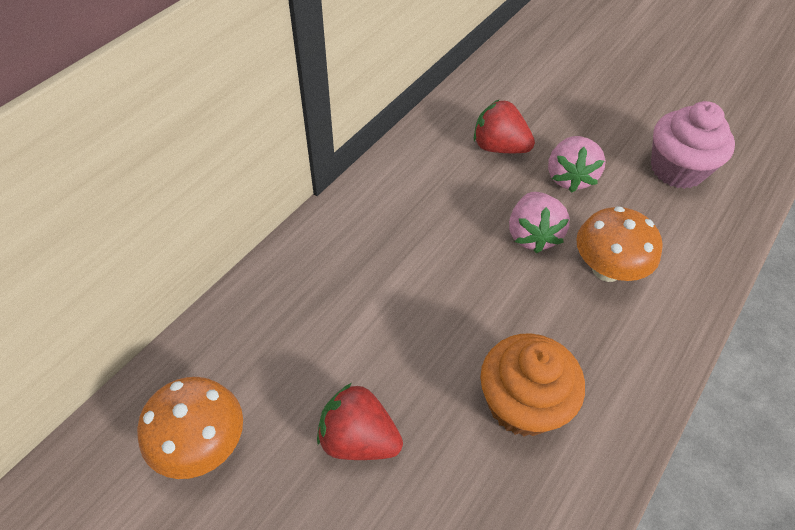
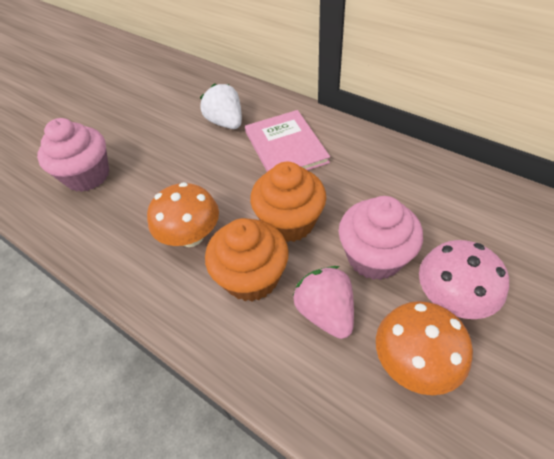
orange cupcake: [480,333,585,436] = 1 -> [205,218,289,301] [250,162,326,242] = 2
pink book: none = 0 -> [245,110,330,172] = 1
pink cupcake: [651,101,735,189] = 1 -> [37,118,109,192] [339,196,423,280] = 2
pink mushroom: none = 0 -> [419,240,509,319] = 1
pink strawberry: [509,192,570,253] [548,136,606,193] = 2 -> [293,266,354,339] = 1
red strawberry: [317,383,403,460] [474,99,535,153] = 2 -> none = 0
white strawberry: none = 0 -> [200,84,242,129] = 1

